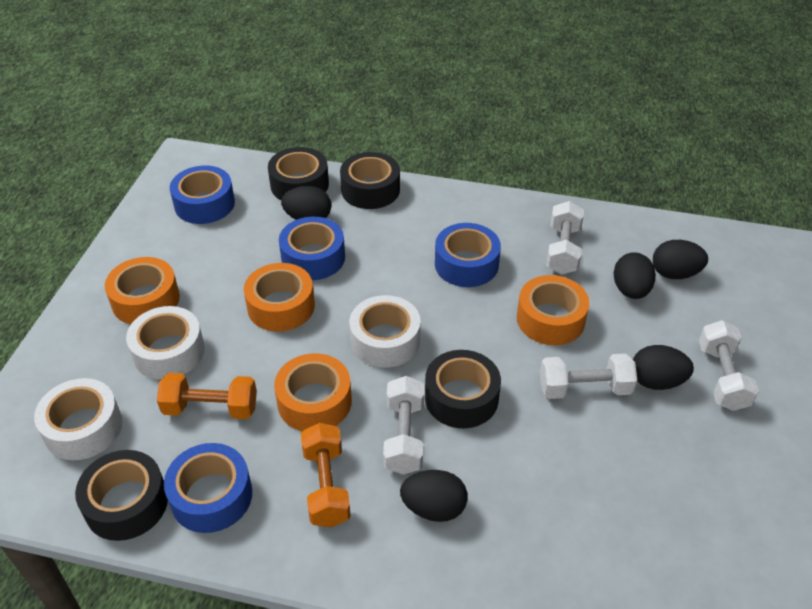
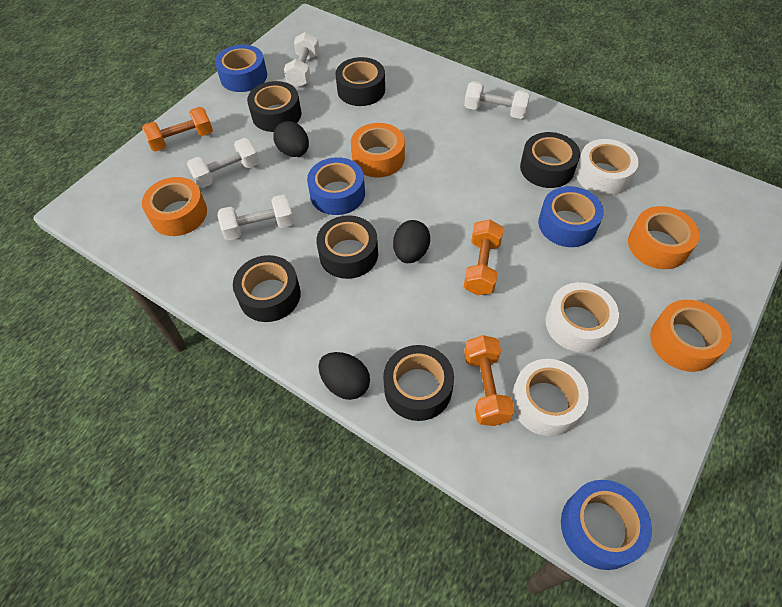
black egg: [281,186,331,220] [400,470,467,522] [613,252,656,299] [633,345,694,390] [653,240,708,279] = 5 -> [273,121,309,157] [319,352,370,400] [393,220,430,263] = 3
black tape: [75,450,168,541] [268,147,329,200] [340,152,400,209] [425,350,501,428] = 4 -> [233,255,301,322] [247,81,302,132] [316,215,378,279] [336,57,385,106] [383,345,454,421] [520,132,580,188] = 6
orange dumbbell: [157,373,257,419] [301,423,351,527] = 2 -> [142,107,213,152] [464,219,503,295] [464,335,514,426] = 3

